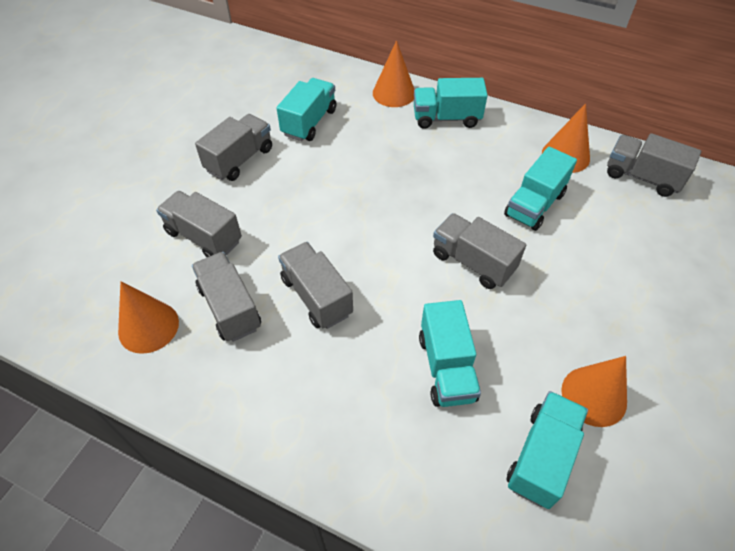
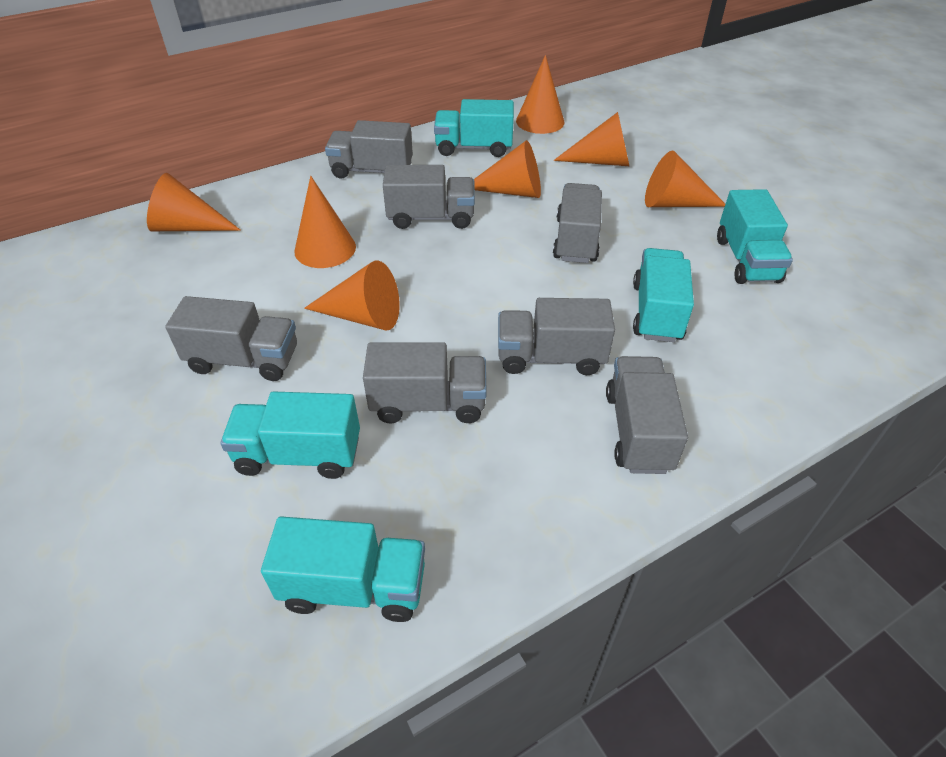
grey truck: [156,191,242,257] [192,252,261,342] [195,114,272,181] [278,242,353,329] [433,213,526,289] [607,133,701,197] = 6 -> [165,296,297,381] [325,120,413,179] [363,342,486,424] [383,165,475,229] [498,298,615,375] [553,183,602,263] [606,356,688,474] = 7
orange cone: [118,282,179,354] [373,40,414,107] [542,103,590,173] [561,356,627,427] = 4 -> [147,173,241,231] [294,176,356,268] [304,260,400,331] [474,140,541,198] [516,55,564,134] [553,112,629,166] [645,150,725,207] = 7

